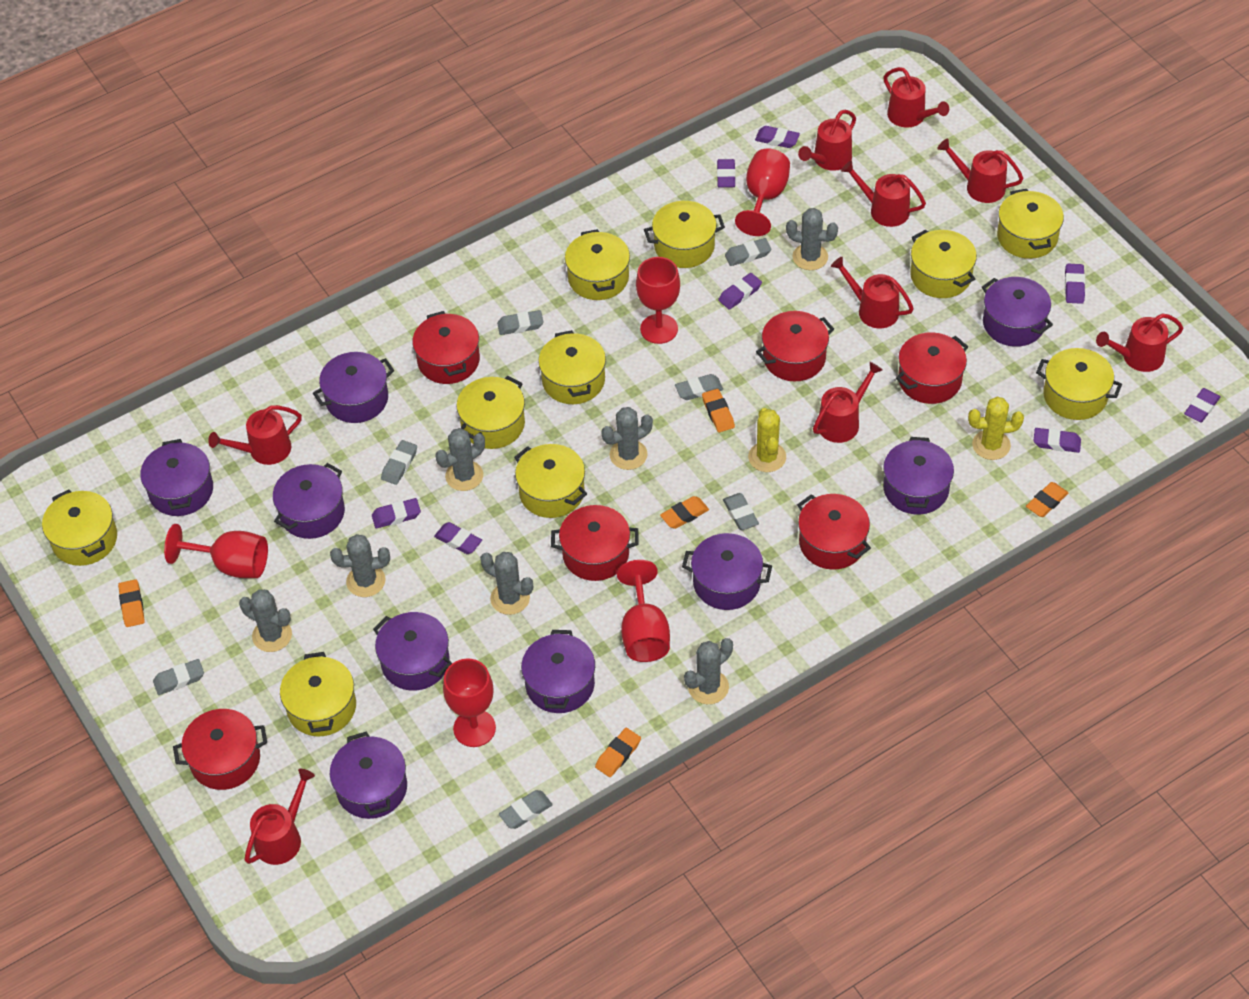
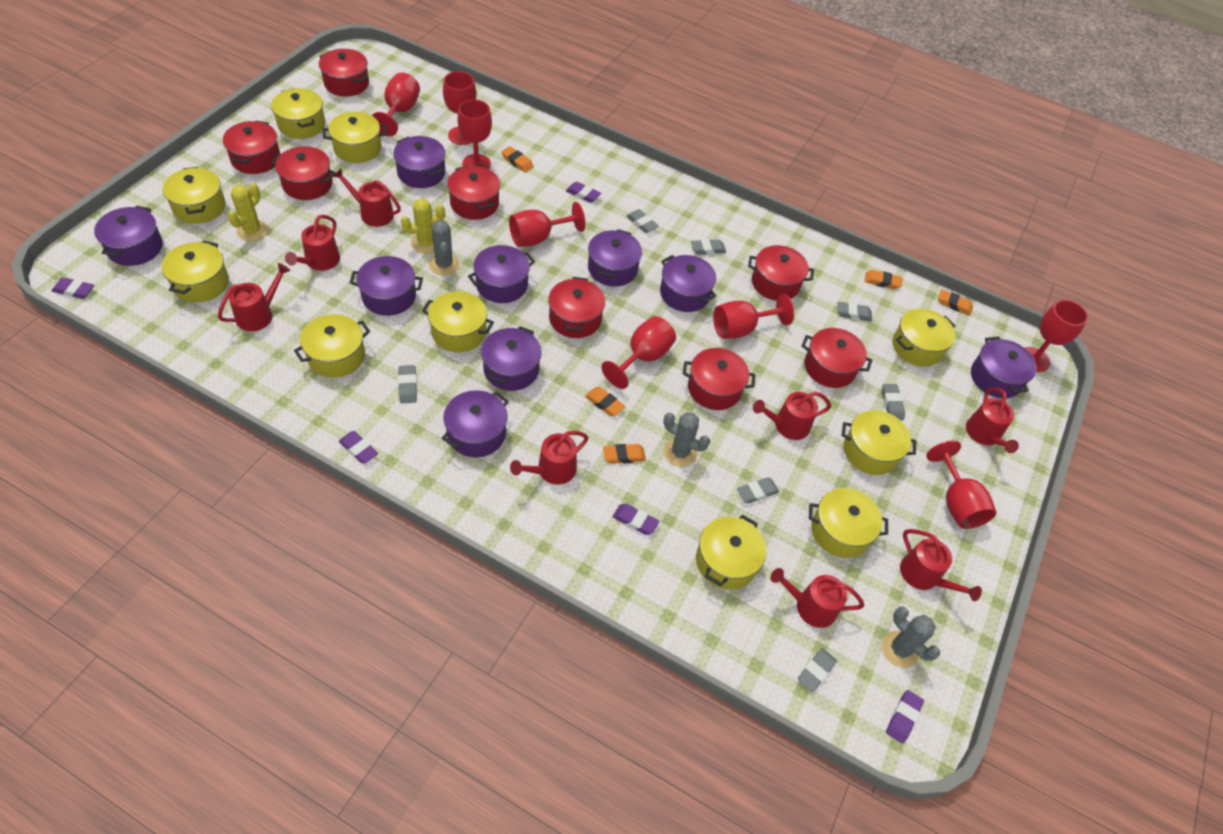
grey cactus: [239,589,292,652] [330,534,390,597] [436,428,485,491] [480,552,533,615] [601,407,653,470] [684,638,733,704] [786,208,838,270] = 7 -> [429,220,459,275] [663,412,710,467] [882,607,940,668] = 3
purple eraser: [372,498,421,528] [434,522,482,554] [717,159,736,188] [718,273,762,309] [755,126,800,148] [1034,428,1081,453] [1065,264,1085,304] [1184,388,1221,422] = 8 -> [52,277,94,299] [339,431,378,464] [566,182,601,203] [613,504,660,535] [886,690,924,743] = 5
red goblet: [164,524,268,578] [443,659,496,747] [617,560,670,662] [636,257,680,344] [735,149,790,236] = 5 -> [372,73,420,136] [443,71,477,145] [457,99,492,169] [509,202,585,247] [601,316,676,389] [713,294,794,339] [926,440,996,529] [1025,300,1088,372] = 8
red pot: [173,709,267,790] [412,311,480,384] [551,505,639,581] [756,311,834,382] [797,494,871,570] [896,332,968,404] = 6 -> [223,120,280,174] [271,146,336,200] [319,49,369,97] [447,165,500,220] [548,277,605,338] [683,348,755,410] [748,245,814,301] [802,328,872,388] = 8
red watering can: [208,405,302,465] [244,769,315,865] [798,110,856,171] [813,362,882,443] [831,257,914,328] [841,161,926,227] [883,67,949,128] [938,138,1024,203] [1096,313,1183,372] = 9 -> [218,263,290,331] [285,215,340,271] [333,168,401,227] [510,431,589,485] [753,392,831,440] [771,568,864,628] [900,529,982,601] [966,388,1019,453] = 8

